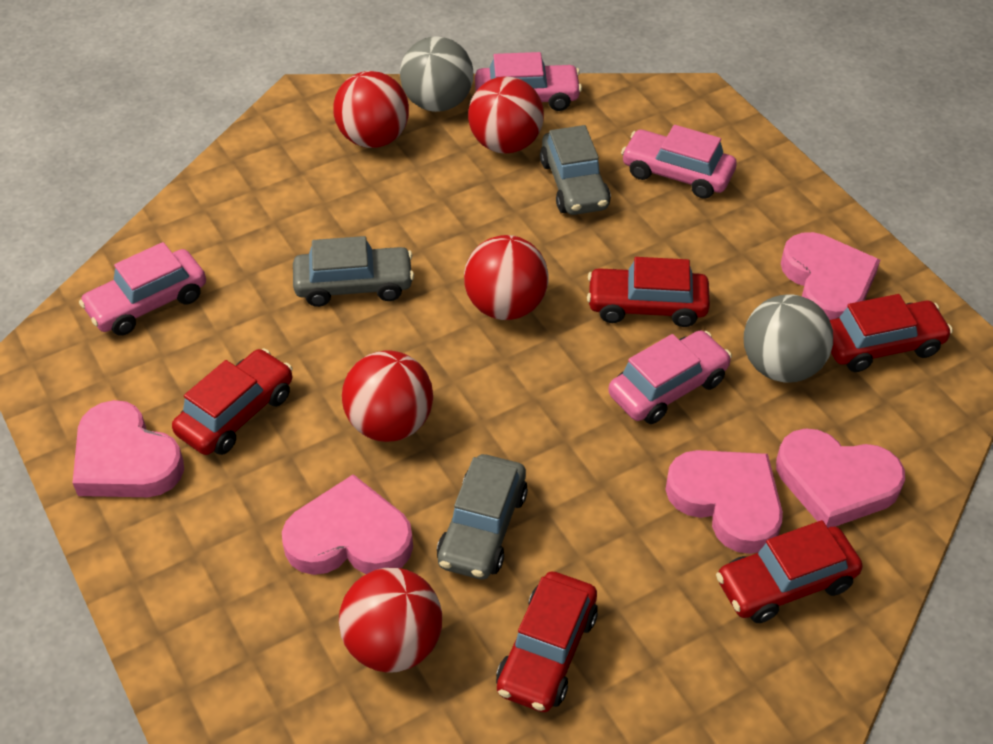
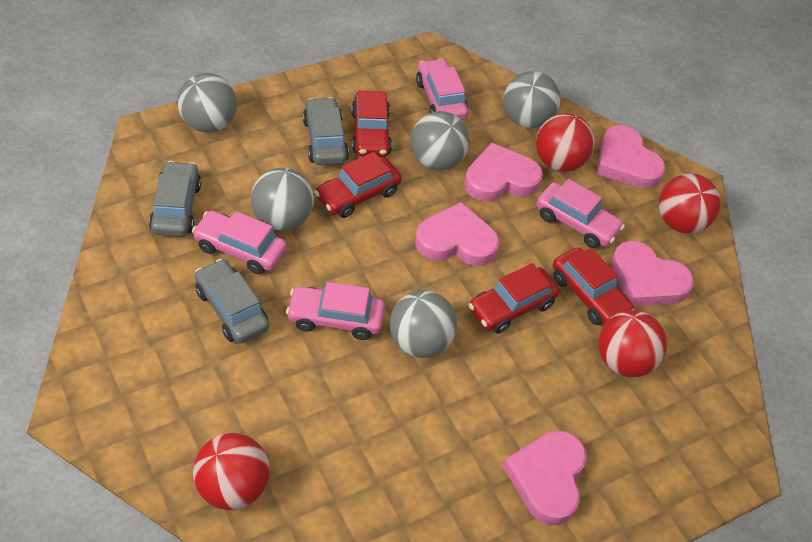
grey ball: [400,36,473,112] [744,294,833,383] = 2 -> [177,73,237,133] [251,168,314,230] [390,290,457,358] [411,111,470,170] [504,71,560,128] = 5
red ball: [333,71,409,148] [339,568,442,673] [342,351,433,442] [464,235,549,320] [468,76,544,154] = 5 -> [193,433,270,510] [536,113,595,172] [598,310,667,377] [659,173,721,234] = 4
red car: [172,348,293,455] [496,572,598,712] [587,257,710,327] [716,520,863,623] [830,294,953,372] = 5 -> [314,152,402,218] [351,90,392,157] [469,263,560,334] [553,248,634,325] = 4

